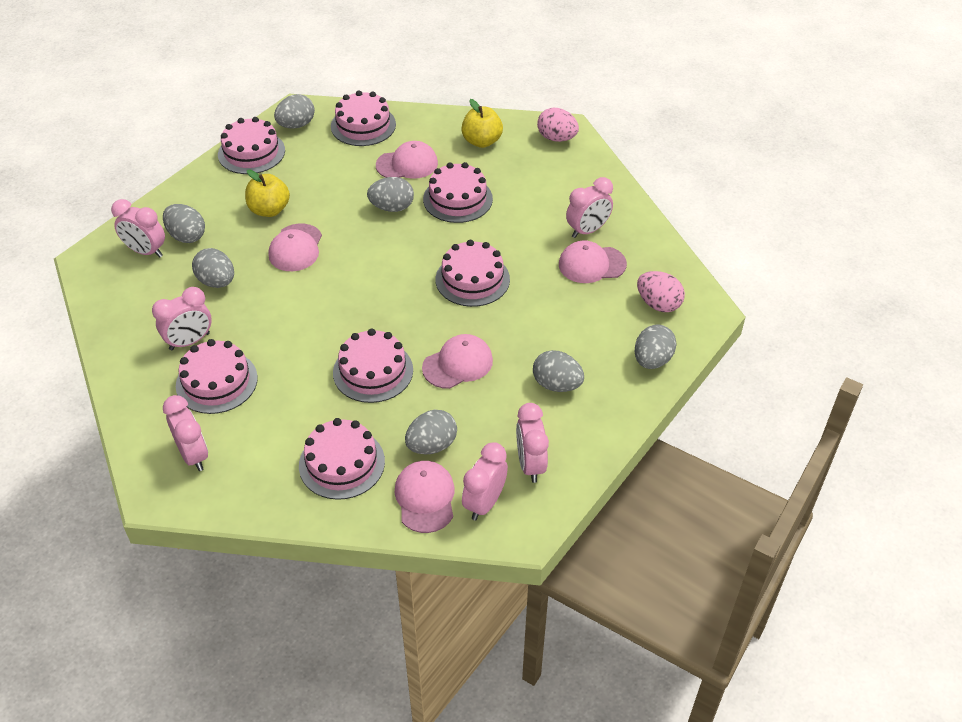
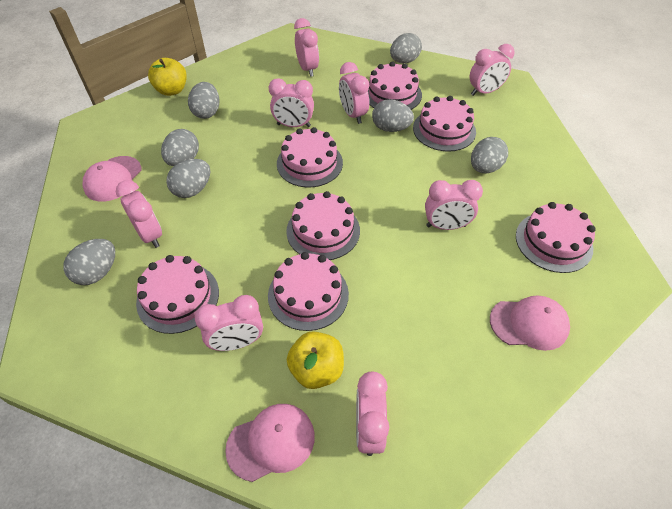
pink cap: [268,223,322,271] [376,141,438,179] [395,461,455,533] [422,334,493,389] [559,240,627,283] = 5 -> [82,156,141,202] [225,404,315,482] [490,295,570,351] = 3
pink clock: [111,199,165,258] [152,287,212,350] [163,395,208,471] [462,442,508,521] [516,403,549,483] [566,177,613,238] = 6 -> [116,180,162,248] [195,295,263,351] [269,78,314,127] [294,18,319,77] [339,62,369,124] [356,372,389,456] [425,180,483,230] [469,44,515,96] = 8
pink egg: [537,108,579,142] [637,271,685,312] = 2 -> none = 0

